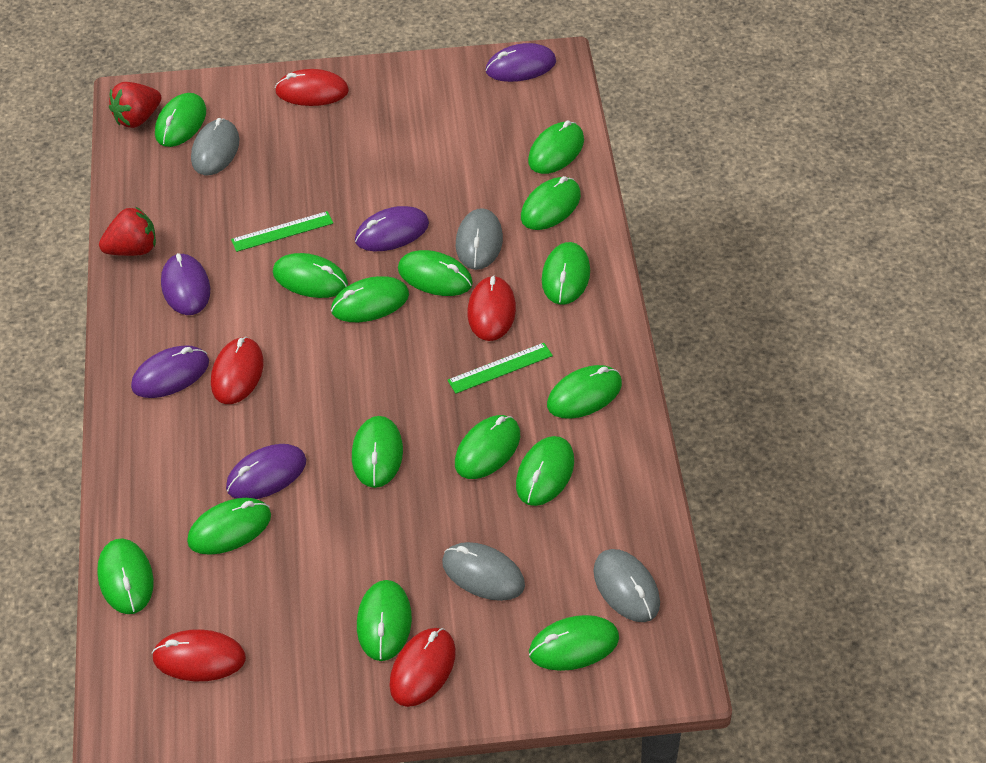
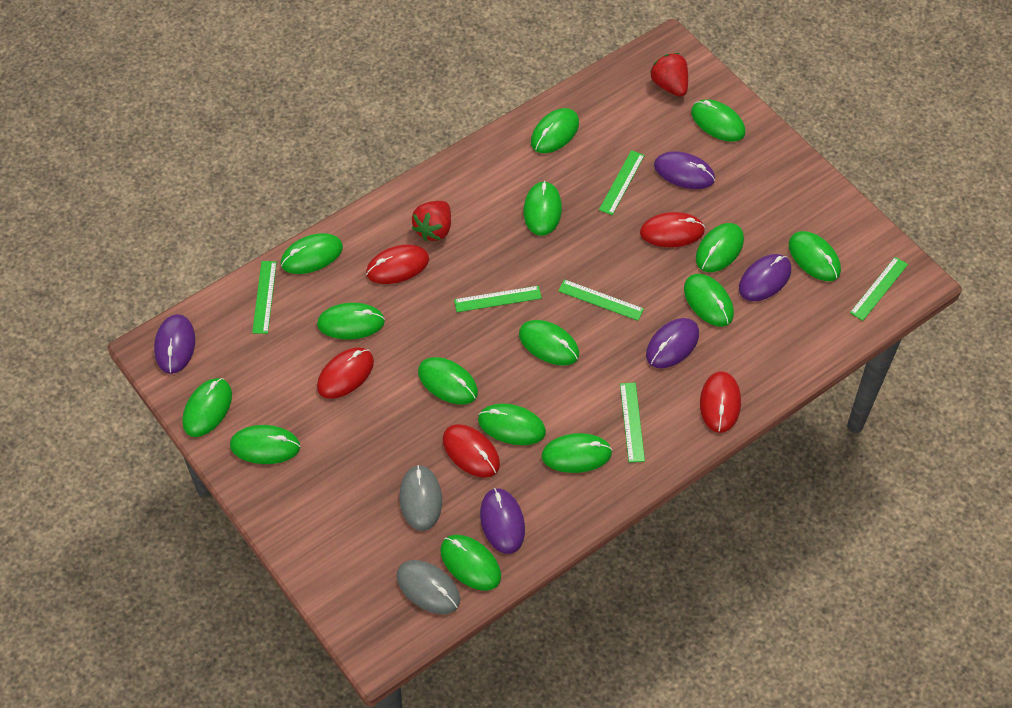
green ruler: [231,211,333,252] [447,343,553,394] = 2 -> [252,261,277,334] [454,286,542,312] [558,279,644,321] [599,150,645,215] [620,383,645,462] [850,257,908,321] = 6
grey mouse: [191,118,239,175] [442,542,525,601] [456,208,503,270] [593,549,660,622] = 4 -> [397,560,460,614] [400,465,442,531] = 2

